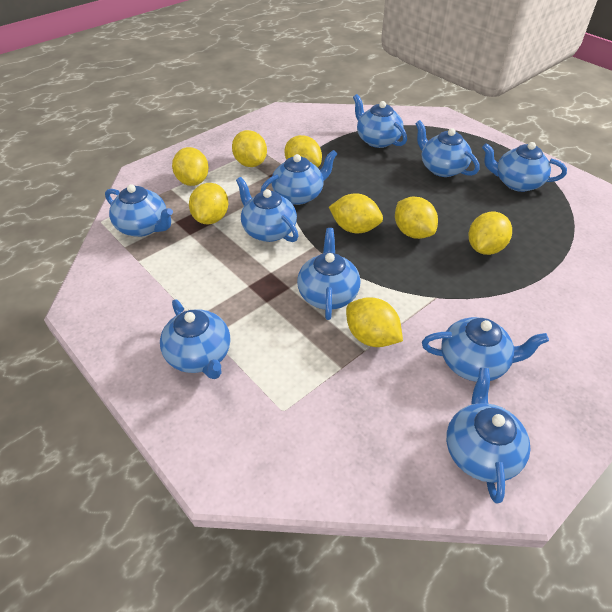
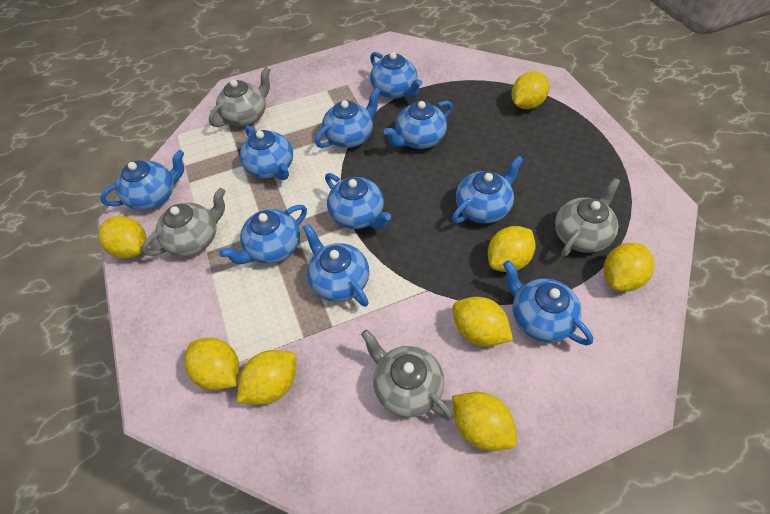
grey teapot: none = 0 -> [142,188,226,256] [209,67,270,127] [361,330,453,420] [555,178,620,257] = 4

